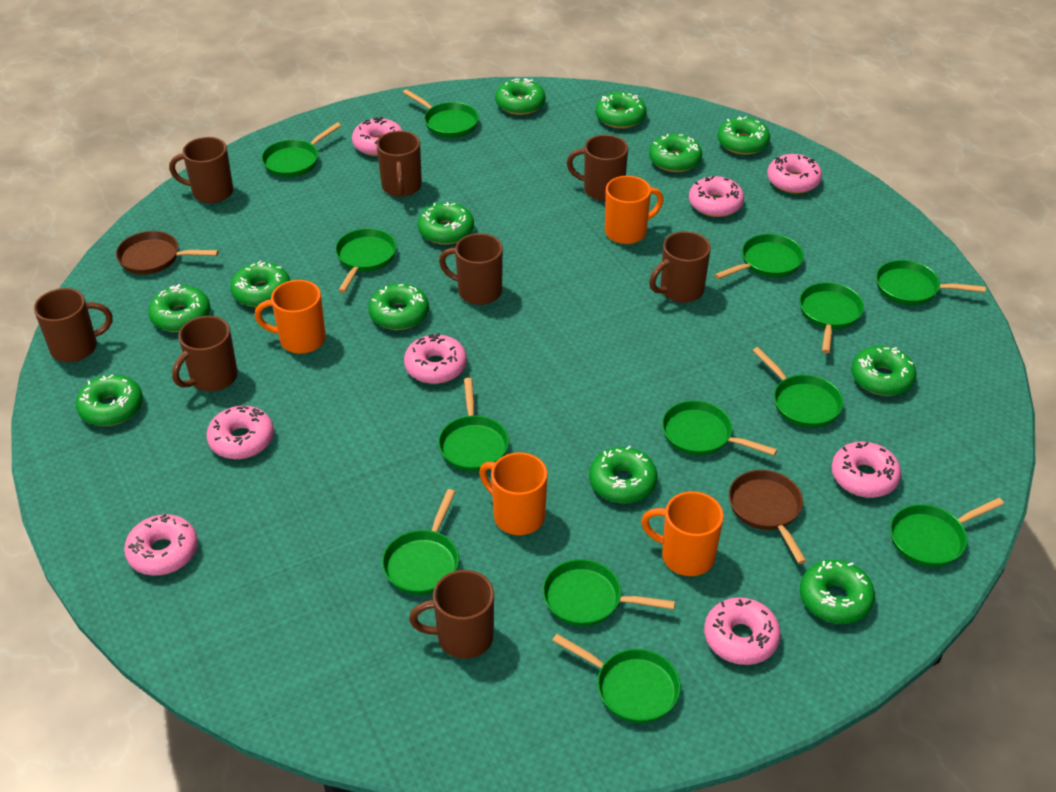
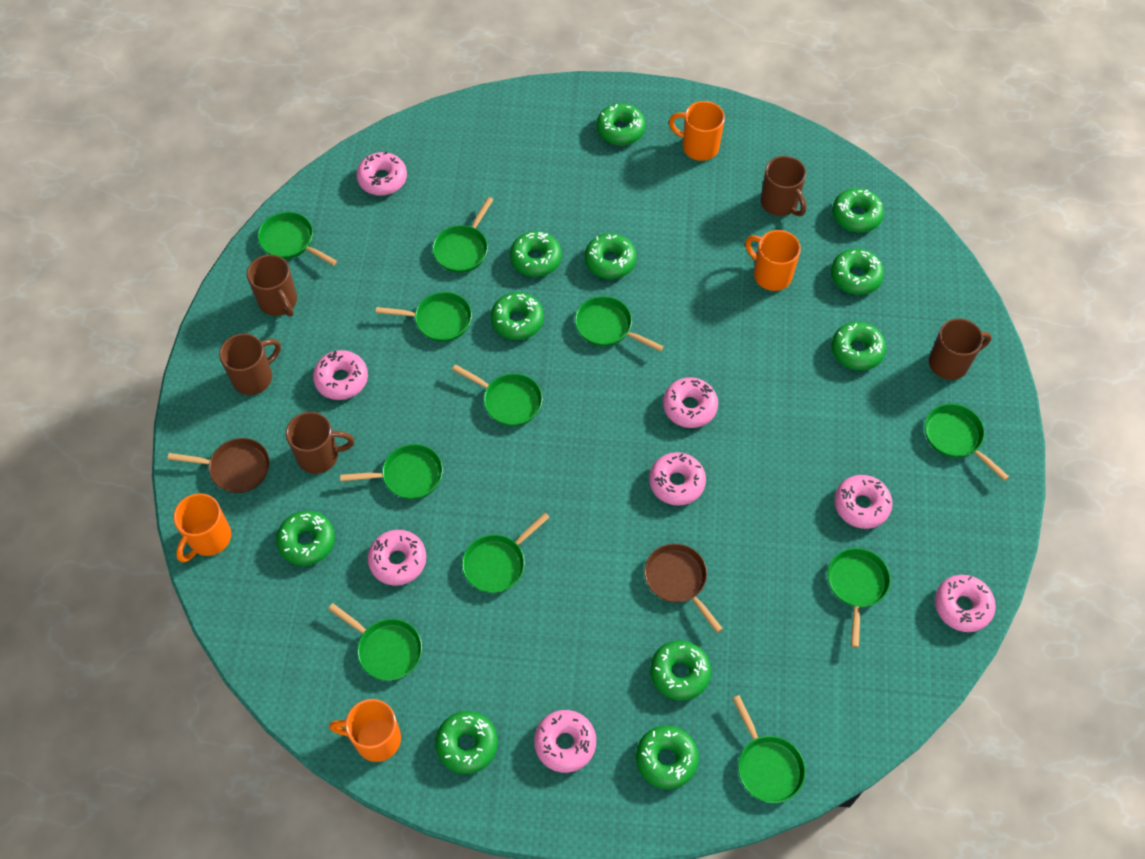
brown mug: [34,288,113,362] [169,137,233,203] [172,316,238,391] [376,131,422,197] [409,570,494,659] [439,233,503,305] [567,135,628,201] [649,231,711,303] = 8 -> [219,333,281,395] [247,255,297,317] [286,412,354,474] [761,156,806,216] [929,318,992,380] = 5
green donut: [76,374,143,426] [148,284,210,332] [230,261,290,307] [368,284,429,330] [418,202,474,245] [495,78,546,115] [589,446,657,503] [595,92,647,129] [649,134,702,172] [718,116,770,155] [800,560,875,624] [851,346,916,396] = 12 -> [276,511,335,566] [435,711,498,774] [491,292,544,340] [510,231,562,277] [585,233,637,279] [597,103,646,145] [636,726,699,789] [650,641,711,700] [831,248,884,295] [831,322,886,370] [832,188,884,233] = 11
green pan: [261,122,341,177] [335,228,397,293] [382,489,459,595] [403,89,479,138] [438,378,509,472] [543,559,675,626] [552,634,681,723] [662,400,777,456] [714,234,804,279] [753,347,843,428] [799,282,864,353] [876,260,986,305] [890,498,1004,567] = 13 -> [258,212,337,266] [328,603,422,681] [340,444,443,499] [376,292,472,342] [433,197,494,273] [452,364,543,426] [462,512,550,593] [575,296,664,352] [732,695,806,803] [827,548,891,647] [925,404,1009,481] = 11

